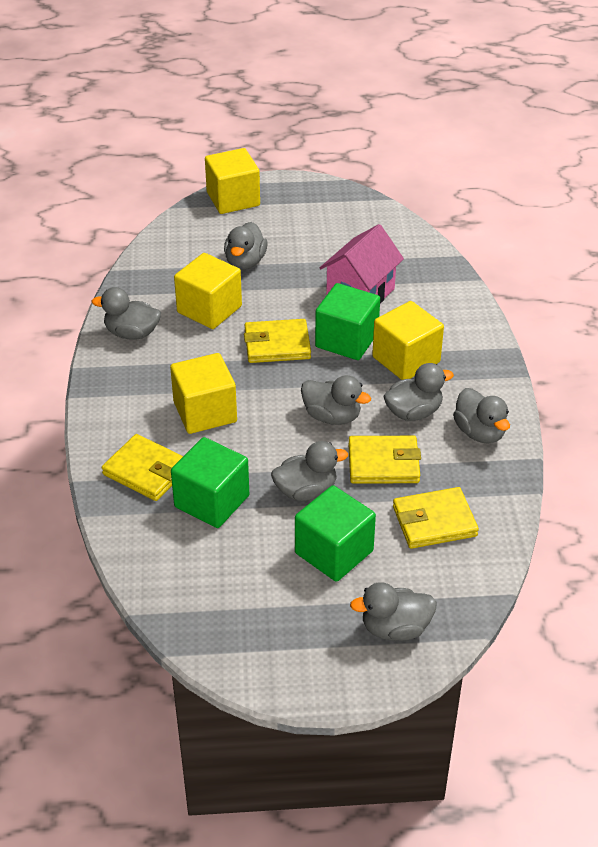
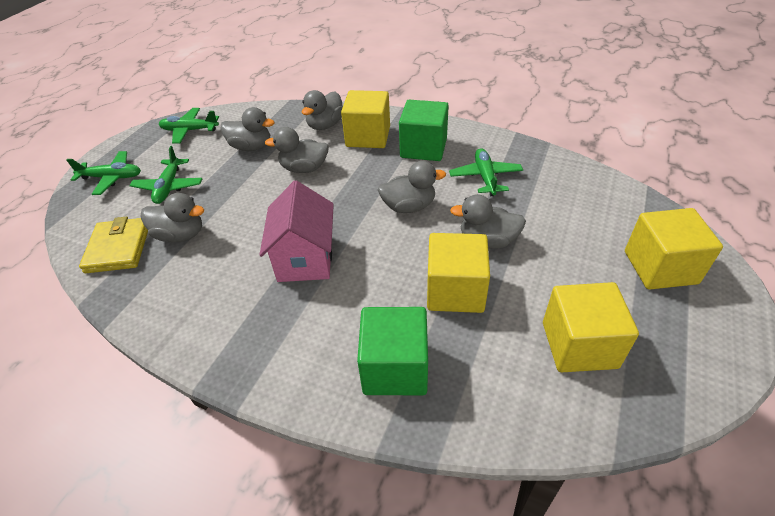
green cube: [171,437,249,528] [295,485,376,582] [315,283,380,360] = 3 -> [357,307,428,395] [399,100,449,161] = 2
green plane: none = 0 -> [66,151,141,195] [129,146,203,204] [159,108,219,144] [449,148,523,196] = 4
grey duck: [92,287,161,340] [224,222,267,270] [271,441,348,501] [301,375,371,425] [350,582,437,641] [384,363,454,421] [453,388,510,443] = 7 -> [140,193,204,242] [220,107,274,151] [265,127,329,173] [302,90,343,130] [378,161,446,213] [450,194,526,249] = 6
yellow wallet: [102,434,183,501] [244,319,311,363] [348,436,421,484] [393,487,479,549] = 4 -> [79,217,148,273] = 1

